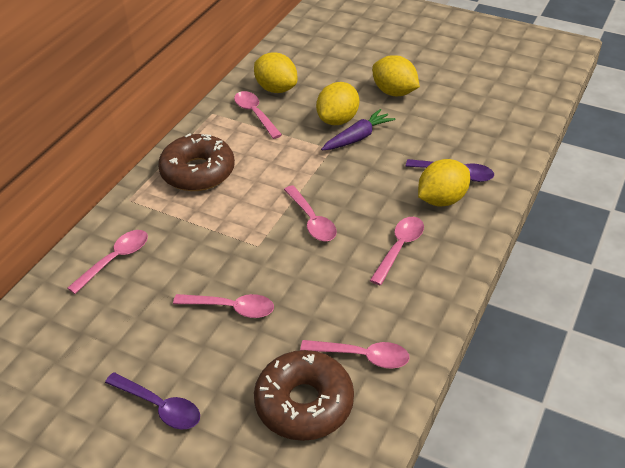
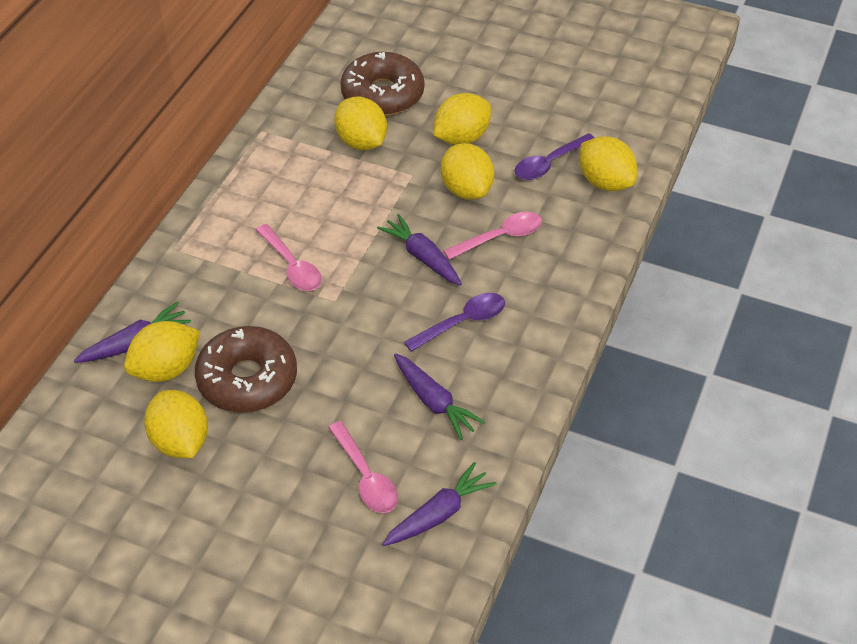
pink spoon: [68,230,148,294] [173,294,274,318] [234,91,282,139] [284,185,337,241] [300,340,410,368] [370,217,424,285] = 6 -> [256,224,322,291] [328,421,398,513] [443,212,542,260] = 3
purple carrot: [321,109,395,150] = 1 -> [74,302,191,363] [377,214,462,285] [382,462,497,546] [394,353,485,440] = 4
yellow lemon: [254,53,297,93] [316,82,359,125] [372,55,420,96] [418,159,470,207] = 4 -> [124,321,200,382] [144,390,208,458] [334,97,387,150] [433,93,491,145] [441,143,494,200] [580,136,637,191] = 6

